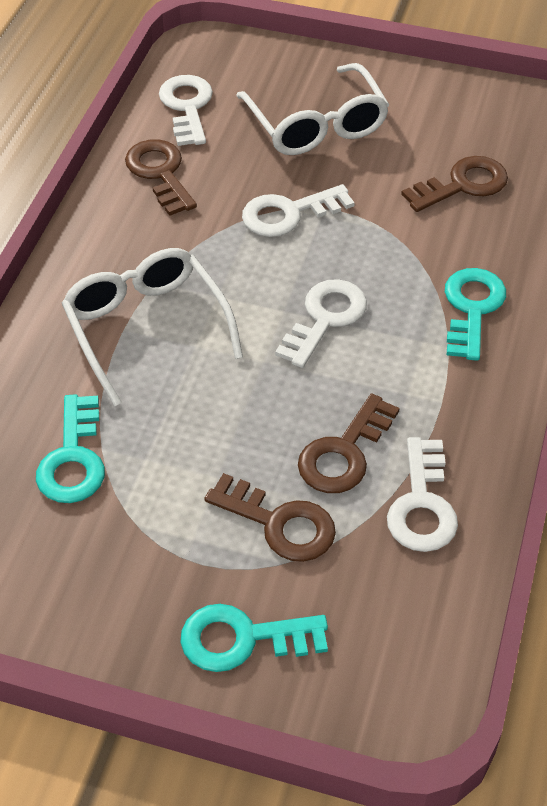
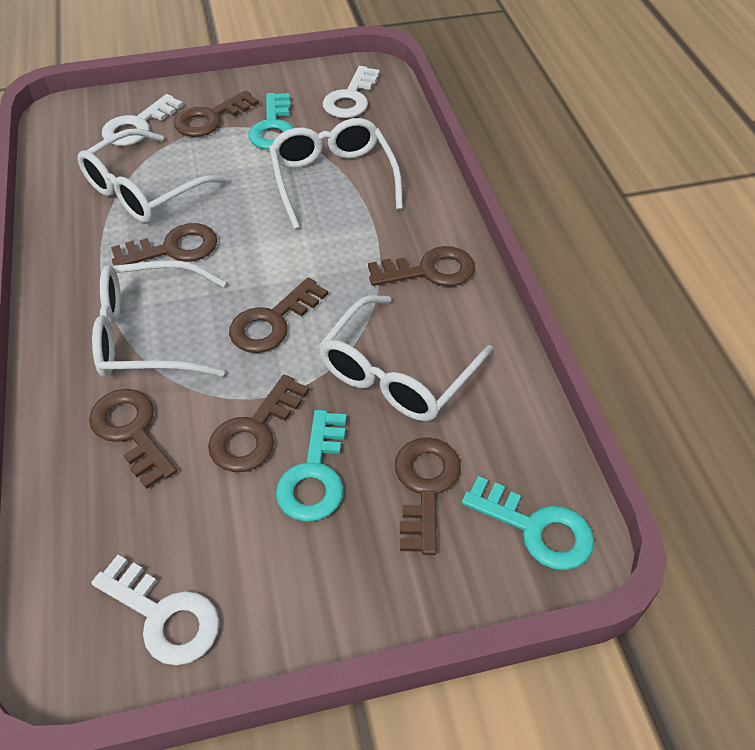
brown key: [125,139,197,216] [204,473,336,562] [298,393,400,493] [401,156,508,212] = 4 -> [89,389,177,489] [111,223,217,266] [174,90,259,137] [208,375,309,472] [229,278,328,353] [368,246,475,287] [395,437,461,555] = 7
white glasses: [62,248,243,406] [236,63,389,155] = 2 -> [77,128,229,223] [92,260,226,377] [269,118,403,229] [318,295,493,421] = 4
white key: [159,75,213,146] [242,184,355,237] [275,279,367,368] [387,437,458,552] = 4 -> [91,555,219,665] [102,94,183,146] [323,66,380,118] = 3

